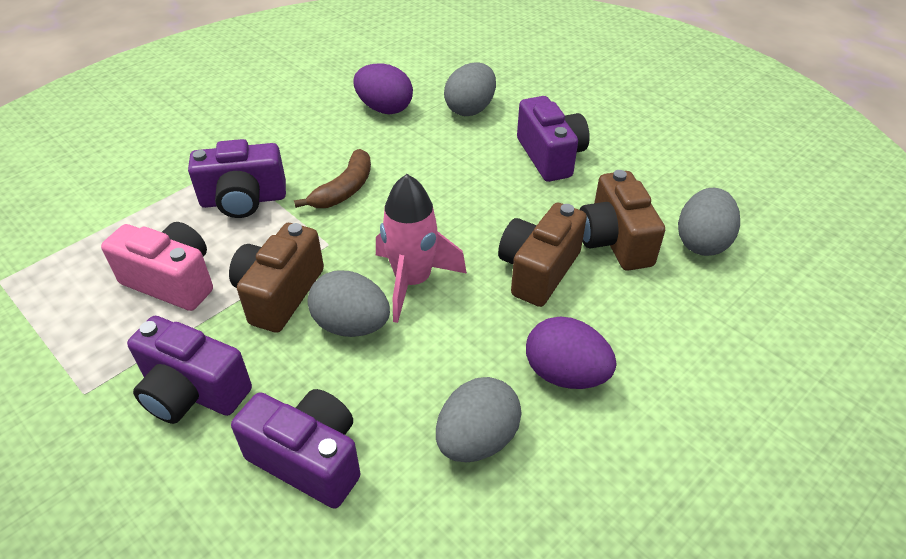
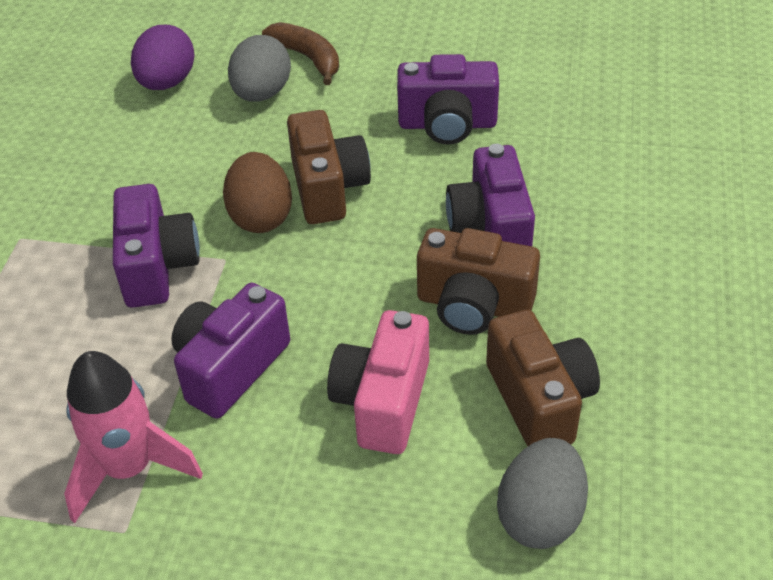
brown egg: none = 0 -> [223,152,292,233] = 1
grey egg: [308,271,390,337] [436,377,522,462] [444,63,496,116] [678,188,740,256] = 4 -> [228,35,291,102] [497,438,588,549] = 2
purple egg: [354,63,413,114] [526,317,616,389] = 2 -> [131,25,195,90] = 1

